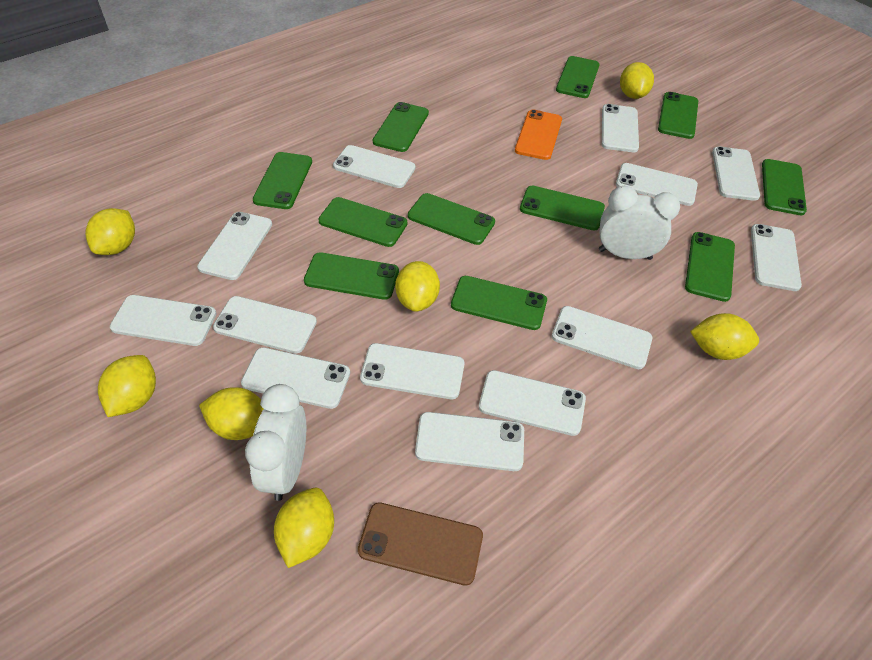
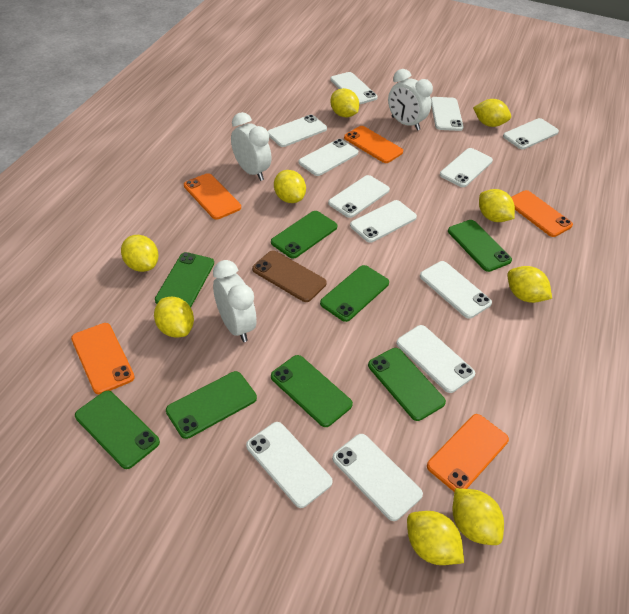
green phone: [253,152,312,209] [304,252,399,300] [318,197,407,247] [373,102,429,152] [408,193,495,245] [451,276,547,330] [520,186,605,230] [556,56,600,98] [658,92,698,139] [685,232,735,302] [762,159,807,215] = 11 -> [75,391,160,469] [155,252,214,307] [166,371,257,439] [271,211,338,259] [271,355,353,427] [320,265,389,322] [368,348,446,421] [448,220,512,272] = 8
orange phone: [515,109,562,160] = 1 -> [71,323,135,394] [184,173,241,220] [344,126,403,163] [427,414,509,492] [511,190,573,237] = 5
white clock: [245,384,306,501] [599,186,680,260] = 2 -> [213,260,256,342] [231,112,272,181] [388,69,433,131] = 3
white phone: [110,295,217,346] [197,212,272,280] [213,296,317,354] [241,347,350,409] [333,145,415,188] [360,343,465,399] [415,412,524,471] [479,370,586,436] [552,306,652,369] [602,104,639,152] [616,163,698,206] [712,146,760,201] [751,224,802,291] = 13 -> [246,422,333,508] [268,115,327,147] [299,139,358,176] [328,175,390,218] [330,72,378,105] [332,434,423,521] [350,200,417,243] [396,325,475,393] [420,261,492,319] [431,97,464,131] [440,148,493,187] [503,118,559,149] = 12
yellow lemon: [85,208,135,255] [98,355,156,417] [199,387,264,440] [274,488,334,568] [395,261,440,312] [620,62,654,99] [690,313,759,360] = 7 -> [121,235,159,272] [154,297,194,338] [274,170,306,203] [330,88,359,117] [407,511,464,565] [452,488,504,545] [473,99,511,127] [479,189,515,222] [508,266,552,303] = 9

